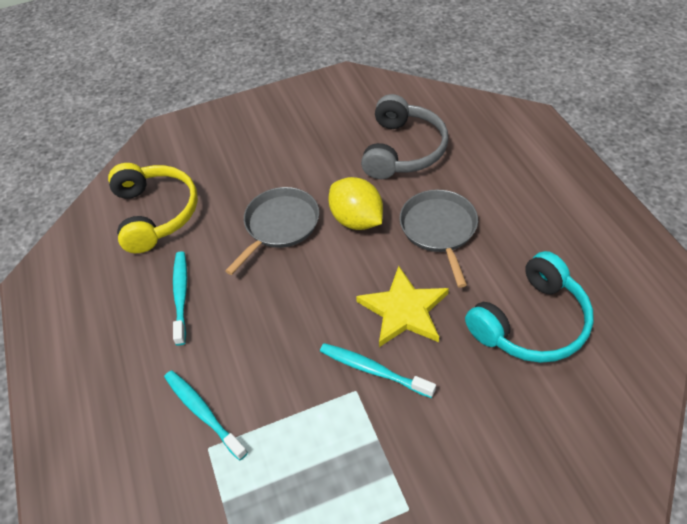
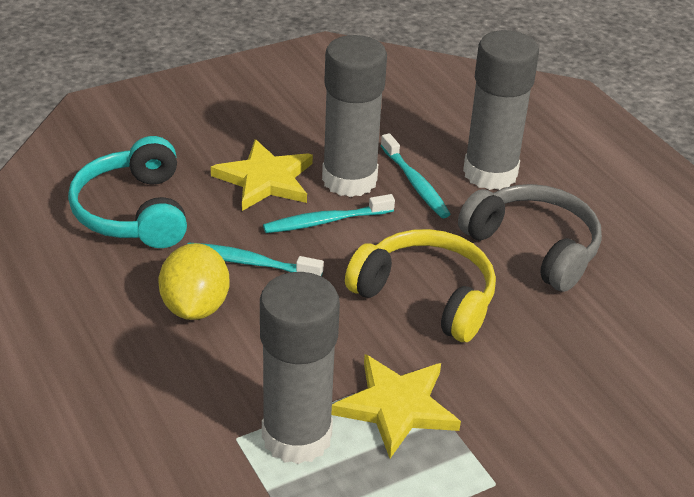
grey glue stick: none = 0 -> [260,272,340,464] [322,35,387,197] [463,30,539,190] = 3
grey pan: [225,187,319,275] [400,190,478,288] = 2 -> none = 0
yellow star: [356,266,449,347] = 1 -> [211,139,313,211] [331,354,461,458] = 2

